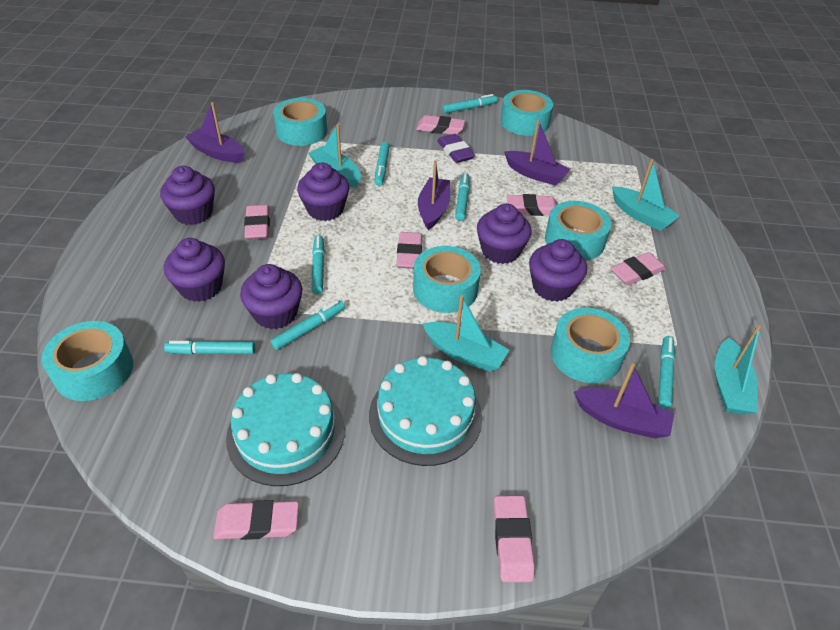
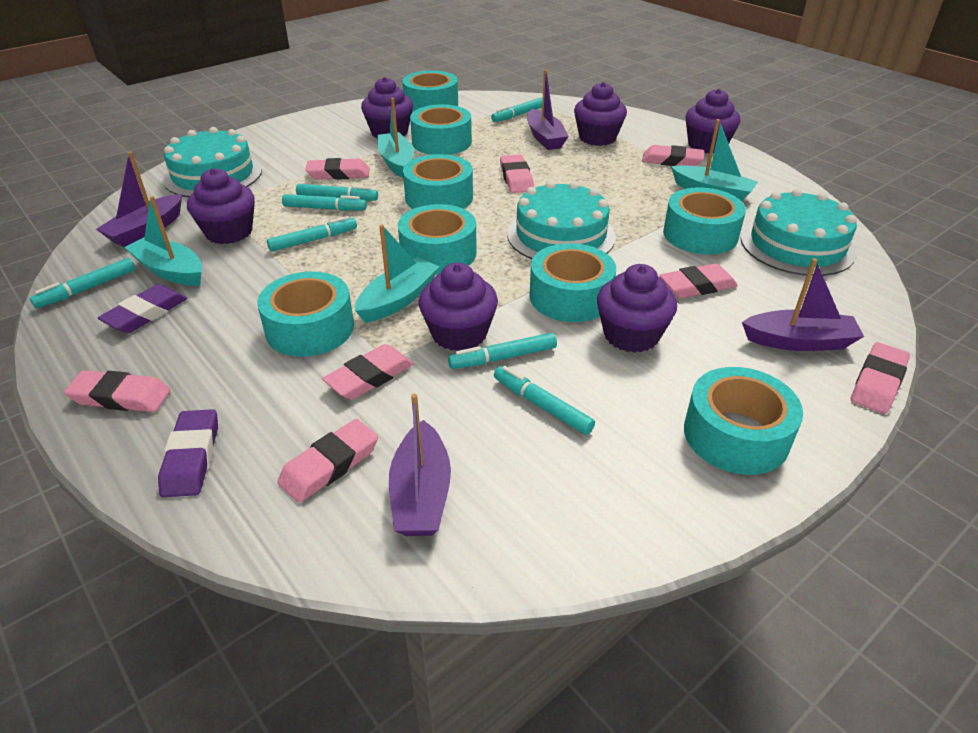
pink eraser: [213,500,299,540] [244,205,270,240] [396,232,422,269] [416,115,465,134] [494,496,535,582] [506,194,558,216] [610,252,666,285] = 7 -> [64,370,171,412] [277,419,378,503] [306,158,369,180] [322,344,414,400] [500,154,534,193] [642,145,704,166] [659,263,738,298] [851,342,910,414] = 8
purple eraser: [437,134,475,163] = 1 -> [98,284,187,333] [158,409,218,497] = 2
turquoise cake: [226,373,345,486] [369,356,482,466] = 2 -> [163,127,262,197] [507,181,616,259] [740,189,857,276] = 3
turquoise tape: [41,321,133,401] [273,98,327,146] [413,246,481,313] [501,90,553,136] [545,201,611,261] [551,308,630,383] = 6 -> [257,271,354,357] [398,204,477,275] [402,70,458,113] [403,154,473,209] [410,104,472,155] [529,243,616,322] [663,187,746,255] [684,367,803,475] = 8

